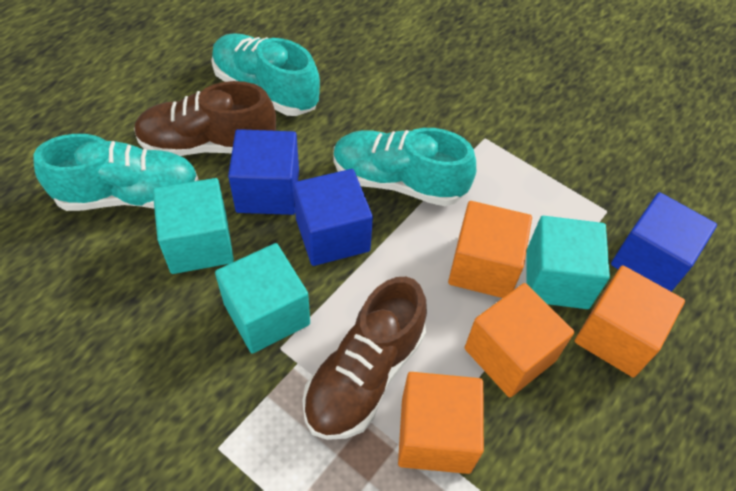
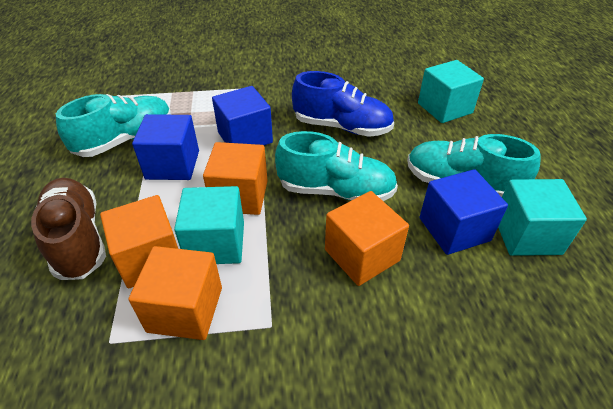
blue shoe: none = 0 -> [292,71,394,137] = 1
brown shoe: [134,81,276,156] [302,277,427,440] = 2 -> [31,178,106,280] = 1

